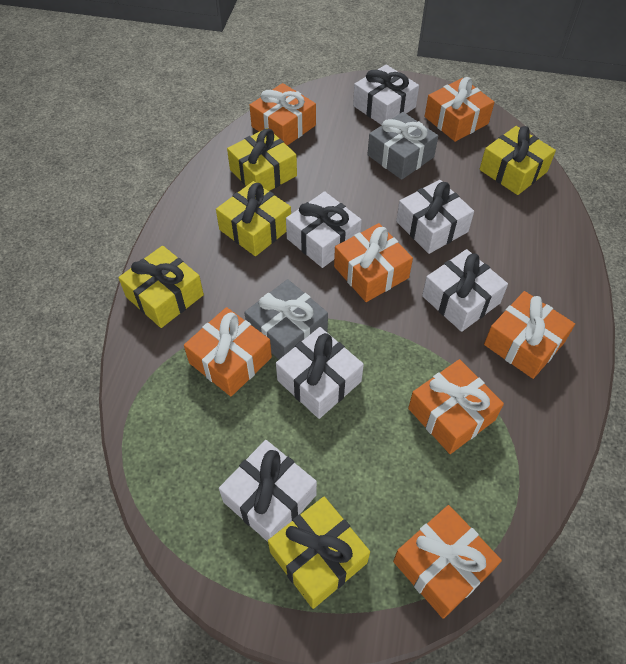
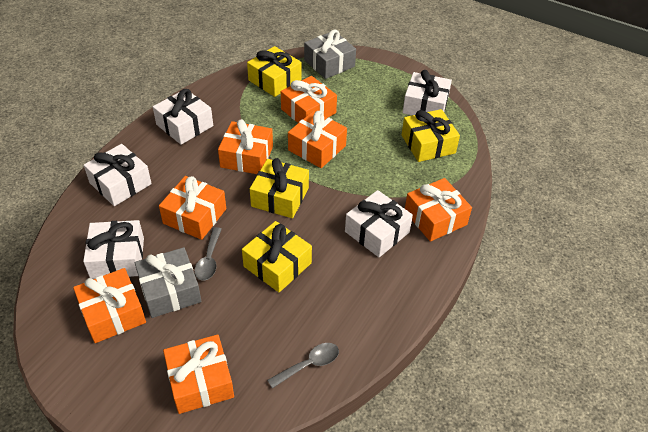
grey spoon: none = 0 -> [194,227,222,281] [267,343,339,389] = 2
white gift: [219,440,317,542] [276,327,364,419] [286,191,362,268] [353,65,419,125] [396,180,474,254] [422,249,508,332] = 6 -> [83,220,144,279] [84,144,152,206] [153,89,213,145] [345,190,413,257] [403,70,452,115] = 5
yellow gift: [118,246,204,328] [216,181,291,256] [227,128,297,191] [268,497,370,609] [480,126,556,195] = 5 -> [242,221,312,292] [247,46,302,97] [250,158,309,218] [402,109,460,162] = 4

